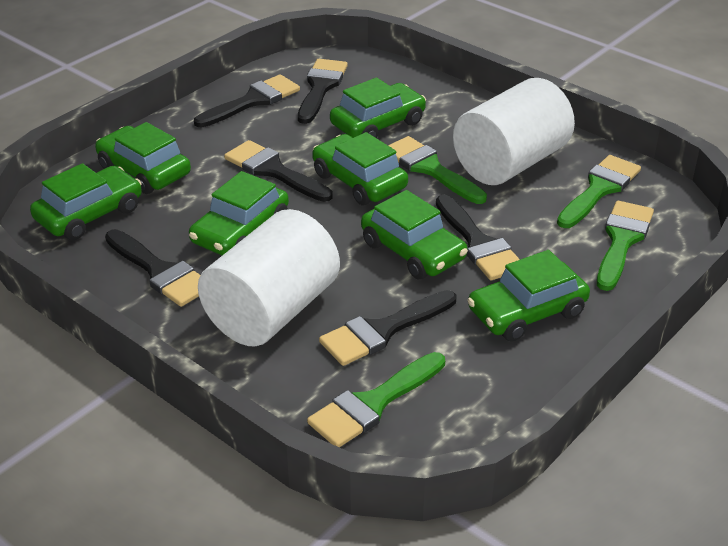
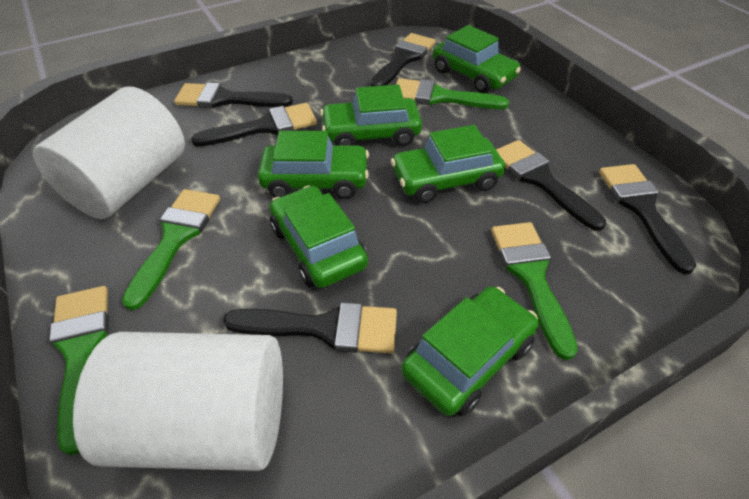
green car: [30,163,142,240] [95,122,191,194] [189,171,289,255] [312,132,408,205] [330,77,426,138] [361,190,468,279] [467,250,590,342] = 7 -> [258,131,369,199] [270,185,368,288] [320,84,422,146] [391,125,505,203] [401,286,539,416] [433,25,521,93] = 6

